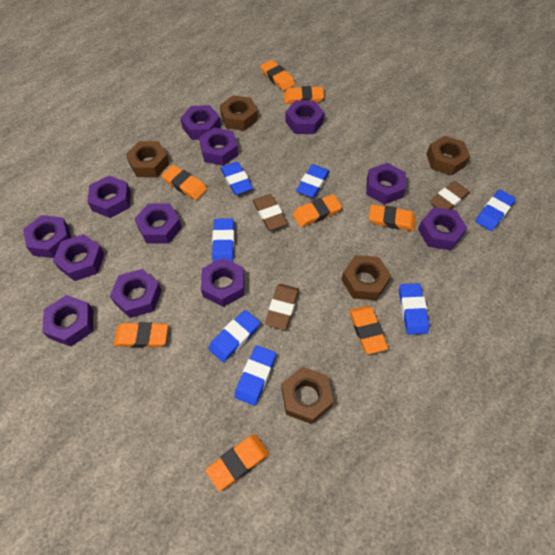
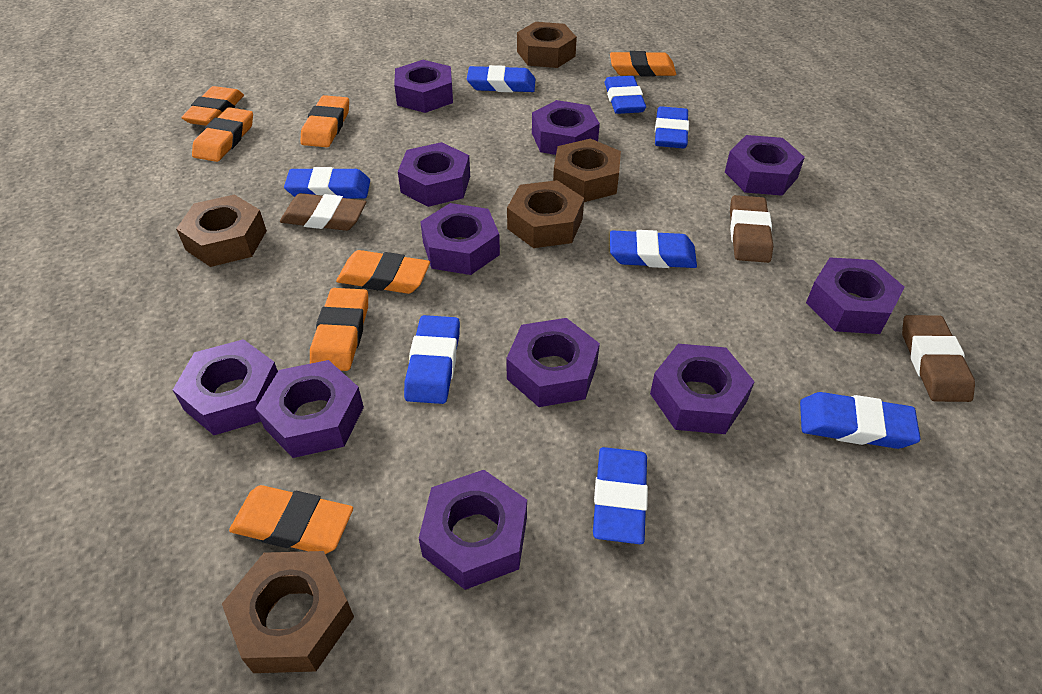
blue eraser: [208,310,260,362] [212,218,235,262] [220,162,253,195] [234,345,276,406] [296,164,330,198] [399,283,429,335] [475,190,516,231] = 7 -> [284,167,370,199] [404,315,460,404] [467,65,535,92] [593,447,648,544] [604,76,646,114] [610,230,697,268] [655,106,689,148] [800,392,921,449] = 8
orange eraser: [114,322,168,348] [161,165,207,200] [205,434,269,491] [260,60,295,91] [284,86,324,104] [293,194,342,227] [349,306,388,354] [369,204,416,231] = 8 -> [181,86,244,126] [192,107,253,162] [229,485,353,554] [301,95,349,147] [310,288,368,371] [336,250,430,294] [610,51,676,76] = 7
purple nut: [23,215,71,258] [42,295,93,347] [53,234,104,281] [87,176,131,218] [110,269,162,318] [135,203,182,244] [180,105,221,140] [199,128,238,166] [201,258,244,307] [285,100,324,134] [366,163,406,204] [418,207,467,250] = 12 -> [173,339,278,435] [256,360,364,458] [394,60,453,113] [398,142,470,207] [419,470,527,590] [420,203,500,275] [506,318,600,407] [532,100,600,155] [650,344,755,434] [725,135,805,196] [806,257,904,334] = 11

